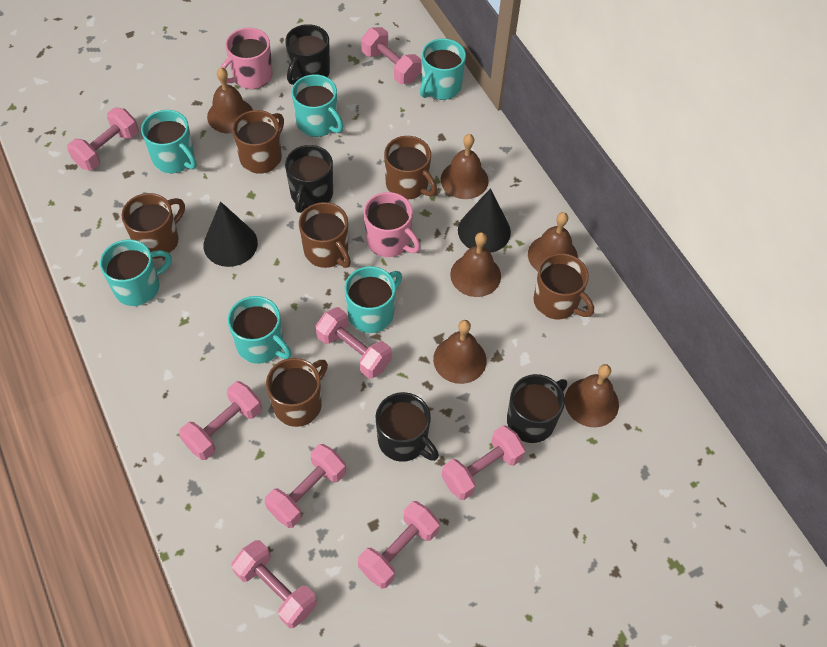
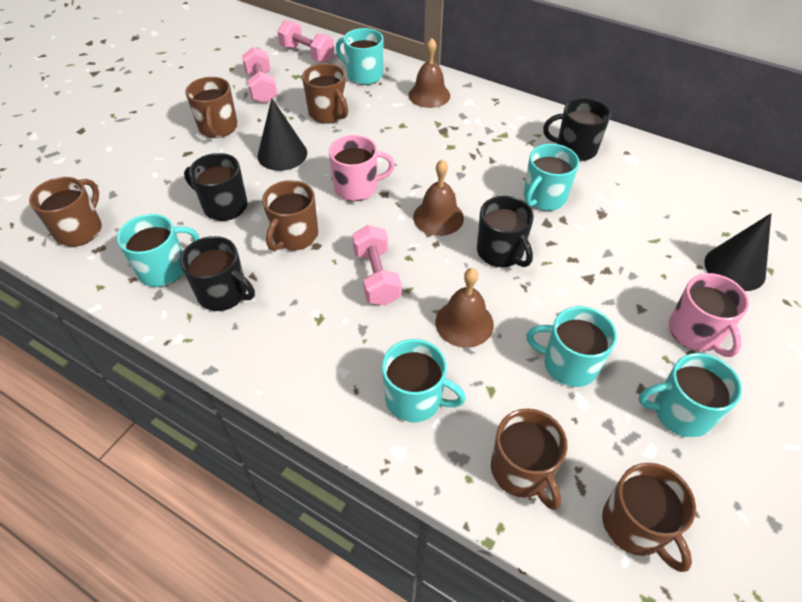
brown bell: [207,67,253,133] [433,320,487,384] [441,134,489,199] [450,232,501,297] [528,212,578,271] [565,364,619,427] = 6 -> [409,38,450,108] [413,159,464,236] [435,268,494,348] = 3
pink dumbbell: [67,108,139,171] [179,381,262,460] [231,540,317,628] [265,444,346,528] [316,307,392,379] [358,501,440,589] [361,27,422,84] [442,425,526,500] = 8 -> [242,47,278,103] [277,20,335,63] [352,225,401,306] = 3

